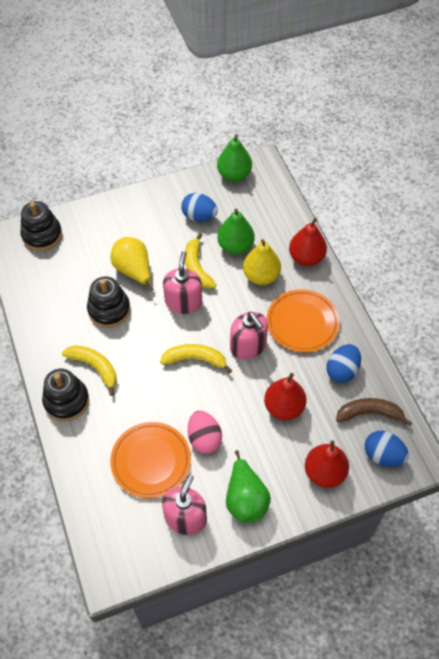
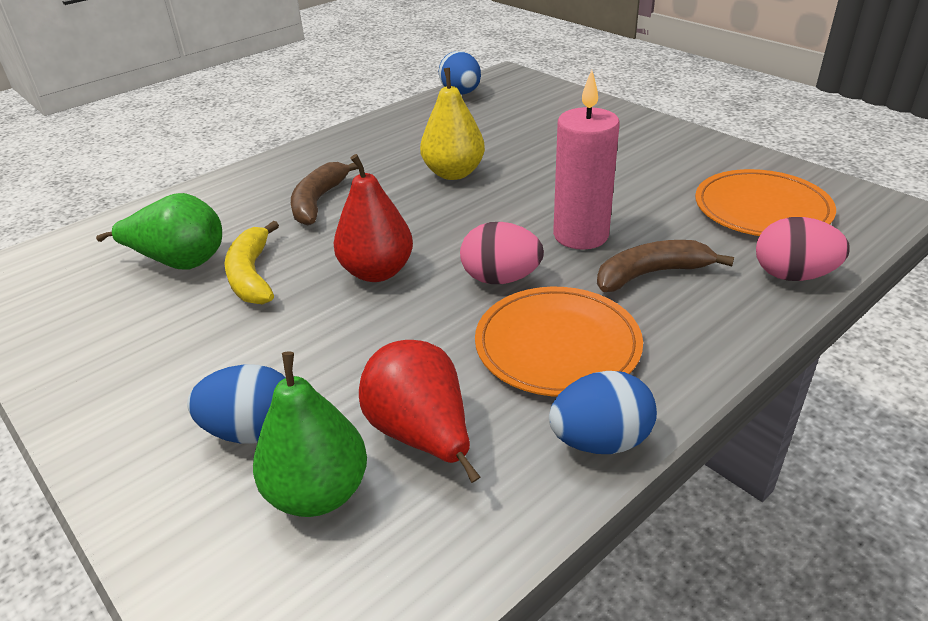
black stacking toy: [20,201,62,251] [42,369,89,421] [87,276,130,328] = 3 -> none = 0
brown banana: [336,398,412,426] = 1 -> [291,162,358,226] [597,240,734,292] = 2
green pear: [217,134,252,182] [217,208,255,255] [226,450,271,523] = 3 -> [96,193,222,270] [253,352,367,517] = 2
pink candle: none = 0 -> [553,70,620,250] = 1
pink egg: [188,411,222,454] = 1 -> [460,222,544,284] [756,217,850,281] = 2
pink soap dispenser: [162,474,207,535] [163,251,202,314] [230,312,268,360] = 3 -> none = 0
red pear: [264,373,306,420] [289,218,327,266] [305,440,349,488] = 3 -> [334,154,413,282] [359,340,480,483] = 2
yellow banana: [62,345,117,396] [160,344,232,374] [185,233,216,289] = 3 -> [224,221,279,304] = 1
yellow pear: [111,237,154,291] [243,239,281,285] = 2 -> [420,68,485,180] = 1

